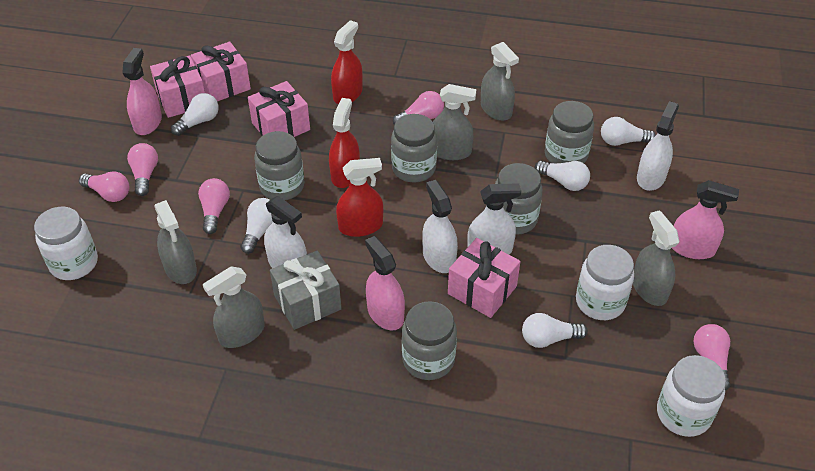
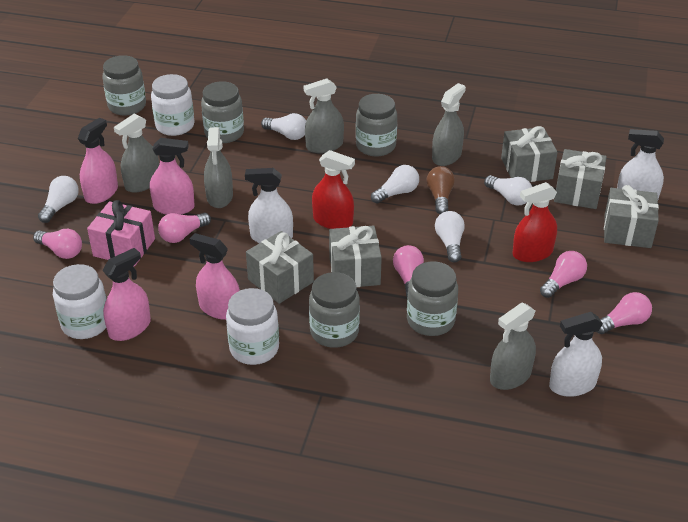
brown light bulb: none = 0 -> [427,166,455,214] = 1
grey gift: [270,250,342,330] = 1 -> [246,231,314,304] [329,225,382,287] [501,126,558,182] [554,149,607,209] [604,185,659,248] = 5
pink gift: [150,55,205,118] [191,42,251,101] [248,81,310,137] [448,238,520,318] = 4 -> [87,200,155,266] = 1
pink spray bottle: [122,48,162,135] [365,236,405,330] [672,180,739,259] = 3 -> [78,118,118,204] [103,248,151,341] [150,138,195,215] [189,233,240,320] = 4
red spray bottle: [329,98,360,188] [331,20,363,104] [336,158,383,237] = 3 -> [312,150,355,229] [513,182,557,262] = 2
white spray bottle: [264,196,307,268] [422,180,458,273] [467,183,521,254] [637,101,679,191] = 4 -> [245,168,293,243] [549,312,603,397] [617,129,664,199] = 3

